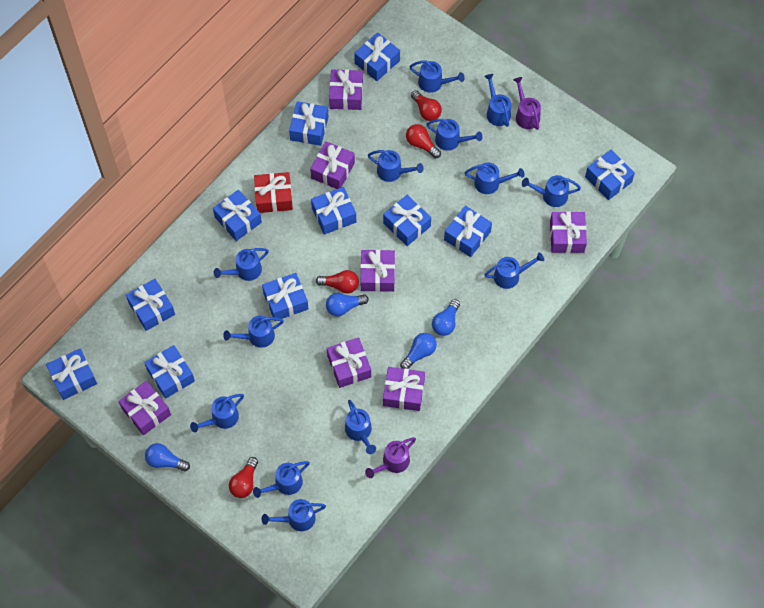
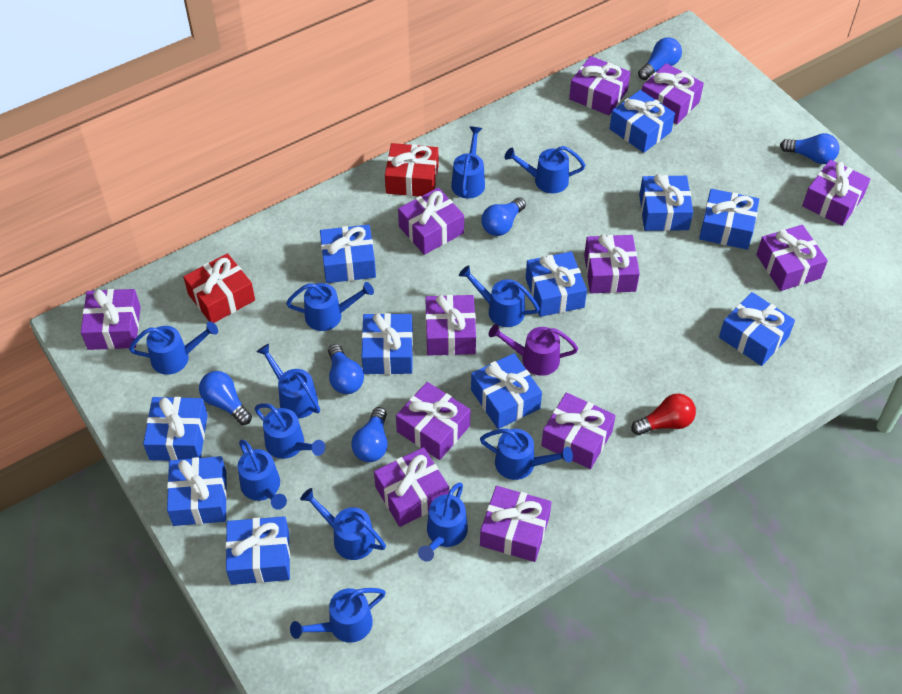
blue light bulb: [145,443,190,471] [326,293,369,317] [400,333,437,369] [432,299,460,336] = 4 -> [199,371,252,425] [328,344,364,394] [351,407,388,462] [481,197,526,236] [638,37,682,80] [780,133,840,164] = 6
blue watering can: [190,394,244,432] [214,248,269,281] [223,316,284,348] [253,461,310,498] [262,499,326,531] [345,400,376,454] [368,150,424,182] [409,60,465,93] [427,119,482,151] [465,163,525,194] [484,74,511,127] [485,252,544,289] [522,175,581,207] = 13 -> [129,321,218,375] [238,440,287,510] [255,403,325,459] [256,344,320,419] [286,282,374,331] [290,588,386,643] [300,488,386,560] [418,482,468,562] [451,127,485,198] [459,265,540,327] [480,429,573,480] [505,146,585,193] = 12
purple gift: [118,381,171,435] [310,141,355,189] [327,337,371,388] [329,69,363,110] [360,250,395,292] [383,367,425,411] [550,211,587,253] = 7 -> [81,289,141,350] [374,447,449,527] [396,382,471,460] [398,188,464,255] [425,295,476,356] [480,486,552,562] [541,392,616,469] [569,56,630,115] [584,235,640,293] [642,63,704,124] [756,225,828,291] [802,160,870,226] = 12
purple watering can: [365,437,416,478] [513,77,541,130] = 2 -> [489,324,578,376] = 1
red gift: [254,172,293,213] = 1 -> [183,253,255,323] [385,143,439,196] = 2
red light bulb: [229,457,258,498] [316,270,359,293] [406,124,441,158] [411,90,442,121] = 4 -> [631,394,696,435] = 1

